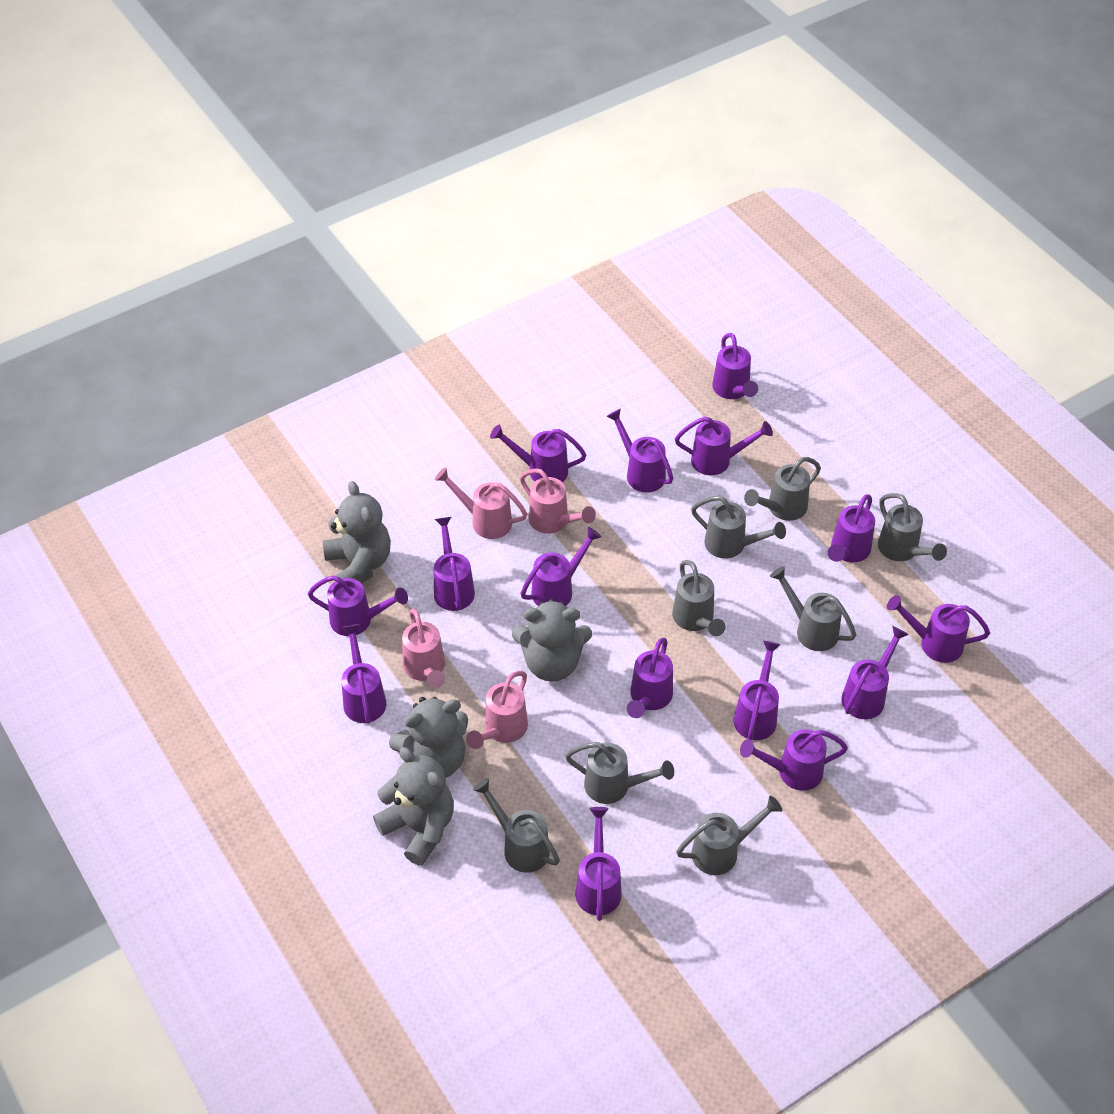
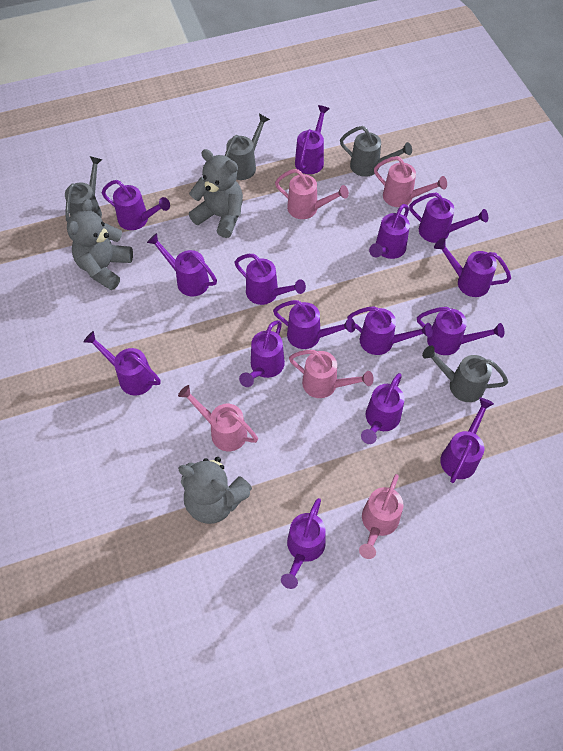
grey teddy bear: [323,481,391,584] [373,747,454,866] [389,697,468,778] [512,599,592,682] = 4 -> [67,199,133,290] [178,457,252,524] [189,149,243,238] = 3
grey watering can: [473,778,560,873] [565,742,674,804] [672,560,725,636] [676,796,782,875] [691,496,786,559] [744,457,821,521] [770,566,856,651] [878,493,947,561] = 8 -> [65,156,103,222] [225,114,270,180] [340,126,412,177] [422,345,508,402] = 4
pink watering can: [402,609,445,688] [435,467,527,539] [466,671,528,749] [520,468,596,533] = 4 -> [178,385,258,451] [275,169,349,219] [289,350,373,398] [359,474,403,559] [374,156,447,207] = 5

